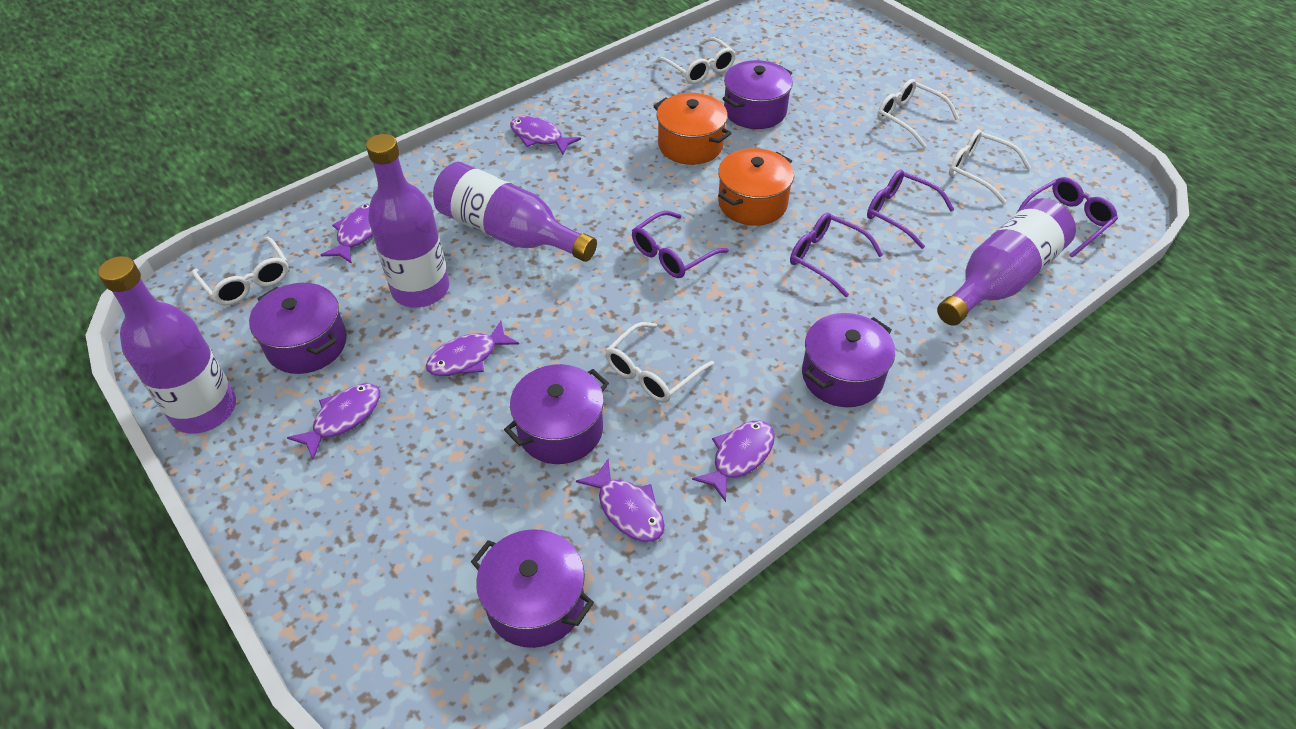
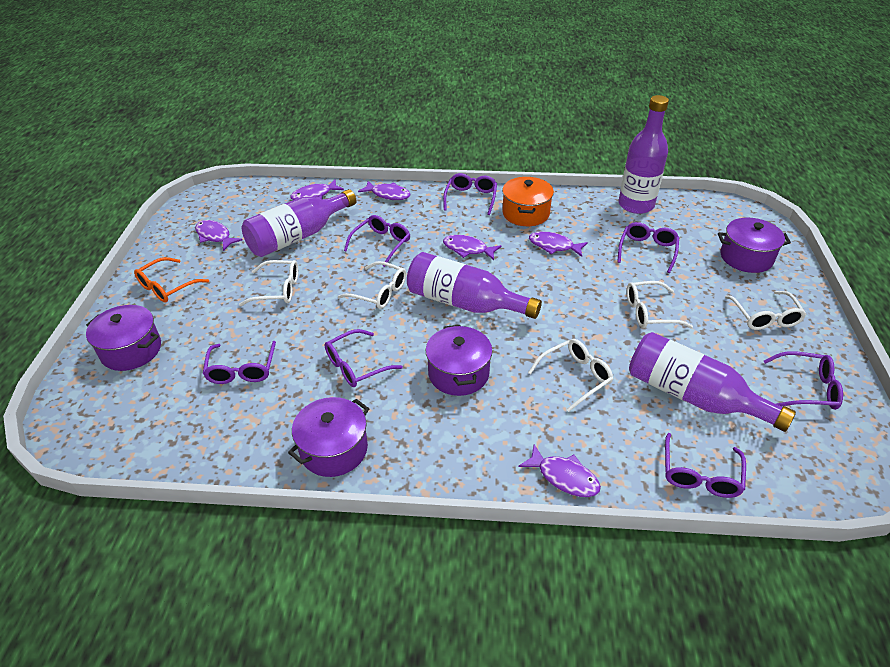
orange glasses: none = 0 -> [134,257,209,303] = 1
orange pot: [654,93,731,165] [718,148,794,226] = 2 -> [502,177,554,226] = 1
purple glasses: [632,211,729,278] [790,213,883,297] [867,169,955,249] [1017,177,1118,258] = 4 -> [203,341,276,384] [325,329,403,387] [344,215,410,267] [443,173,497,215] [618,222,679,273] [665,433,746,498] [764,351,843,410] = 7
purple pot: [249,283,347,374] [471,529,594,648] [504,364,609,464] [722,60,793,129] [802,313,895,407] = 5 -> [86,305,161,371] [288,397,369,477] [426,325,493,396] [718,218,791,273] = 4

